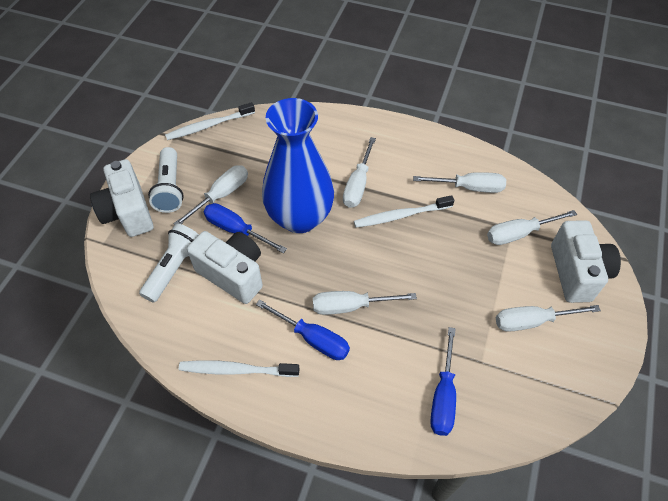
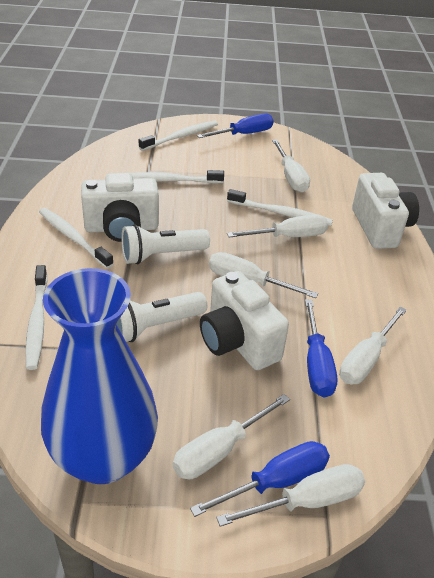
white toothbrush: [165,102,255,140] [179,360,300,377] [354,195,454,228] = 3 -> [25,265,47,370] [39,208,114,269] [131,170,224,183] [139,121,218,151] [227,189,333,226] = 5

